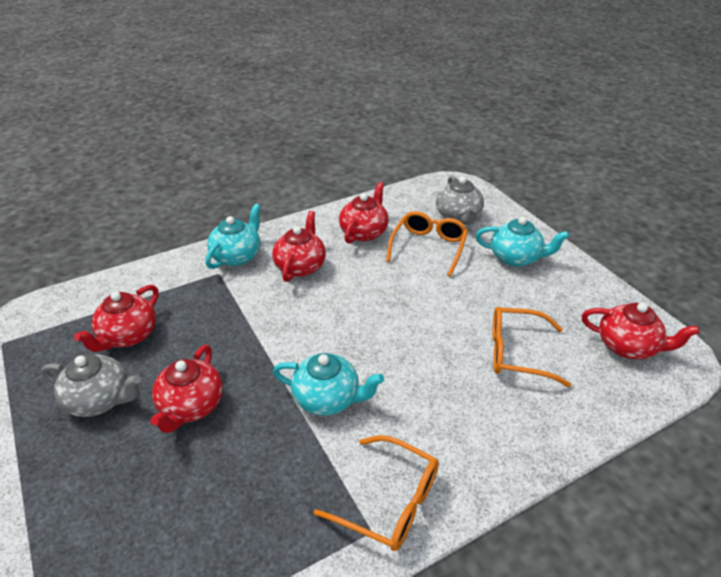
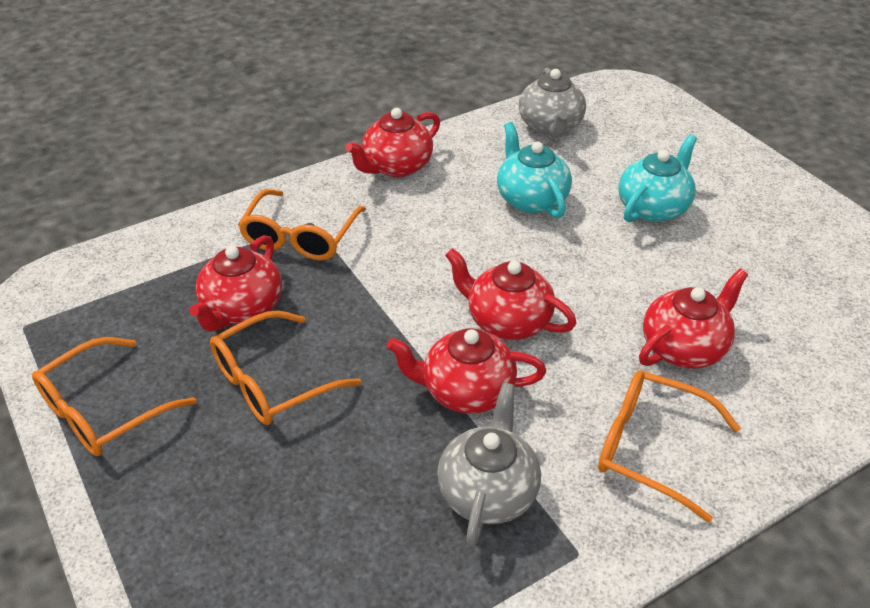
orange glasses: [314,435,439,551] [386,211,468,276] [492,307,571,387] = 3 -> [32,337,196,456] [210,311,361,425] [238,189,366,261] [598,370,741,523] = 4
turquoise teapot: [205,204,261,269] [273,353,384,416] [475,217,569,267] = 3 -> [497,122,572,218] [619,134,697,223] = 2

